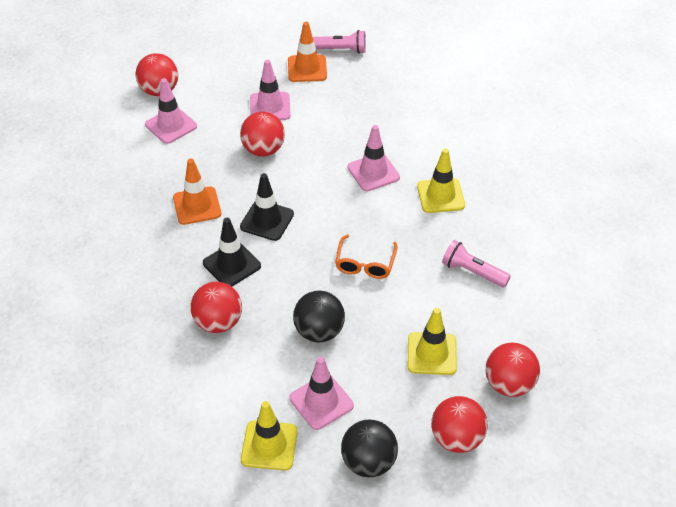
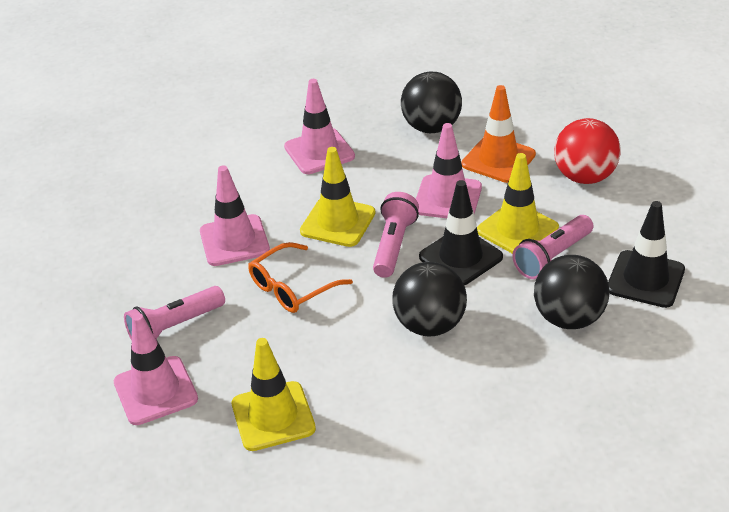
black ball: [293,291,345,342] [341,419,398,477] = 2 -> [392,262,467,336] [401,72,462,133] [534,255,609,329] = 3
orange traffic cone: [173,159,221,225] [288,22,327,82] = 2 -> [462,85,536,183] = 1
pink flashlight: [313,30,366,54] [442,240,511,287] = 2 -> [124,286,225,340] [373,192,419,278] [512,215,593,279] = 3
red ball: [135,53,178,96] [190,282,242,333] [240,112,285,157] [431,396,488,453] [486,342,540,397] = 5 -> [554,118,621,184] = 1

